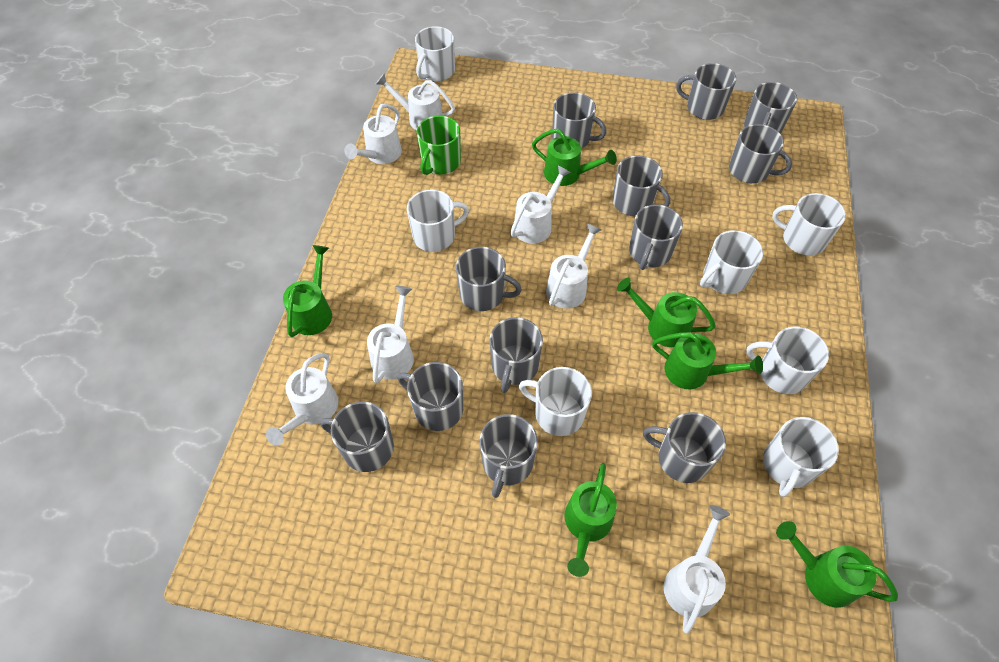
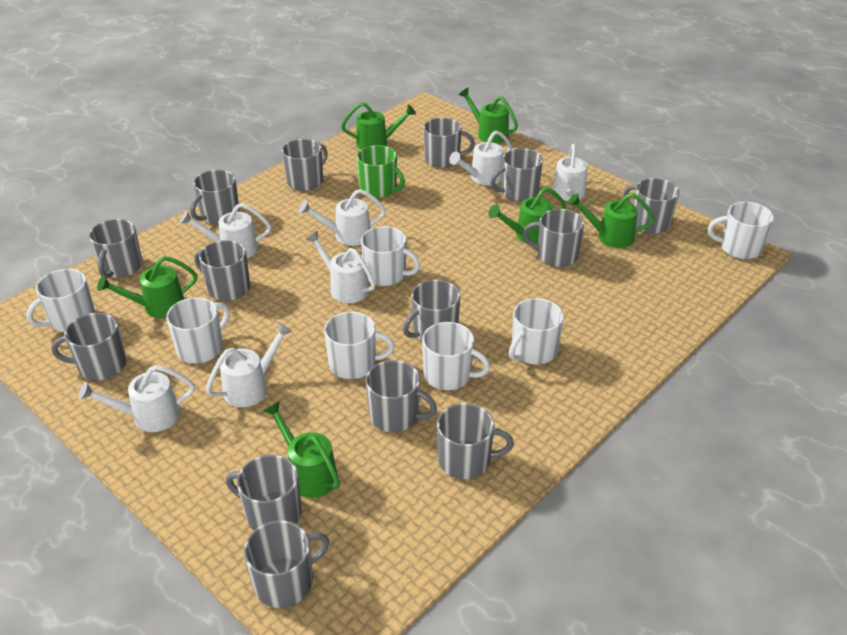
grey mug: [320,402,394,472] [398,362,463,431] [456,247,522,311] [479,414,538,498] [489,317,543,393] [552,92,607,148] [613,155,670,216] [629,205,683,270] [643,412,726,483] [676,63,736,120] [729,124,792,183] [744,82,797,134] = 12 -> [51,313,126,380] [89,219,143,278] [190,170,240,224] [194,240,250,301] [226,455,302,531] [244,521,330,608] [282,139,328,191] [366,360,437,432] [403,280,461,341] [423,118,475,168] [437,403,514,479] [490,149,543,201] [523,209,584,267] [623,178,679,234] = 14

